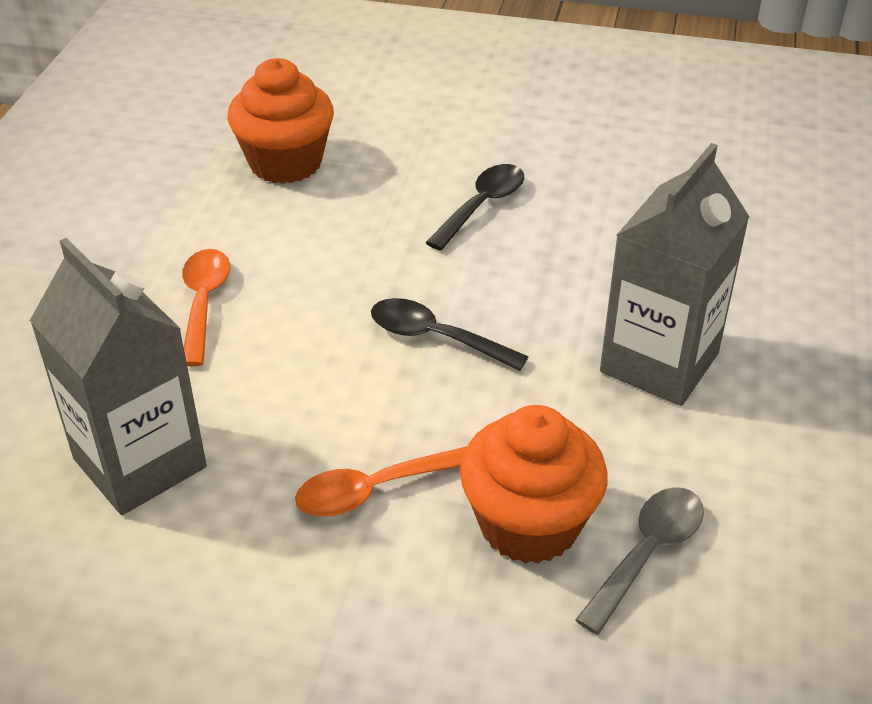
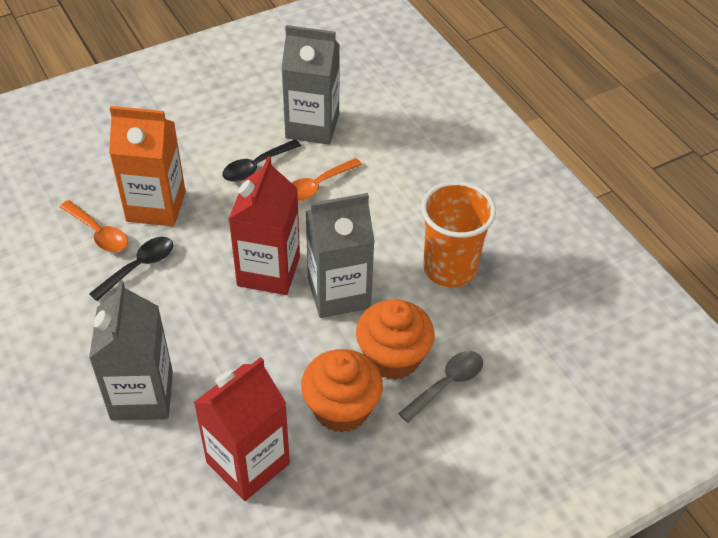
grey carton: [30,238,207,515] [600,143,749,406] = 2 -> [89,280,173,420] [281,25,340,145] [305,193,375,318] = 3
orange carton: none = 0 -> [109,106,185,226] = 1
orange cup: none = 0 -> [421,181,496,287] = 1
red carton: none = 0 -> [194,357,290,501] [229,156,300,295] = 2

